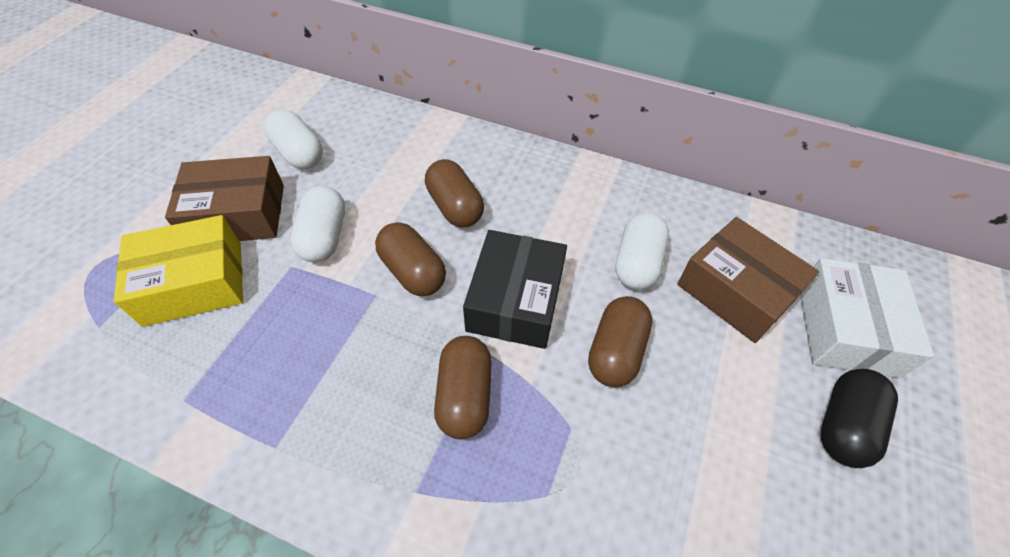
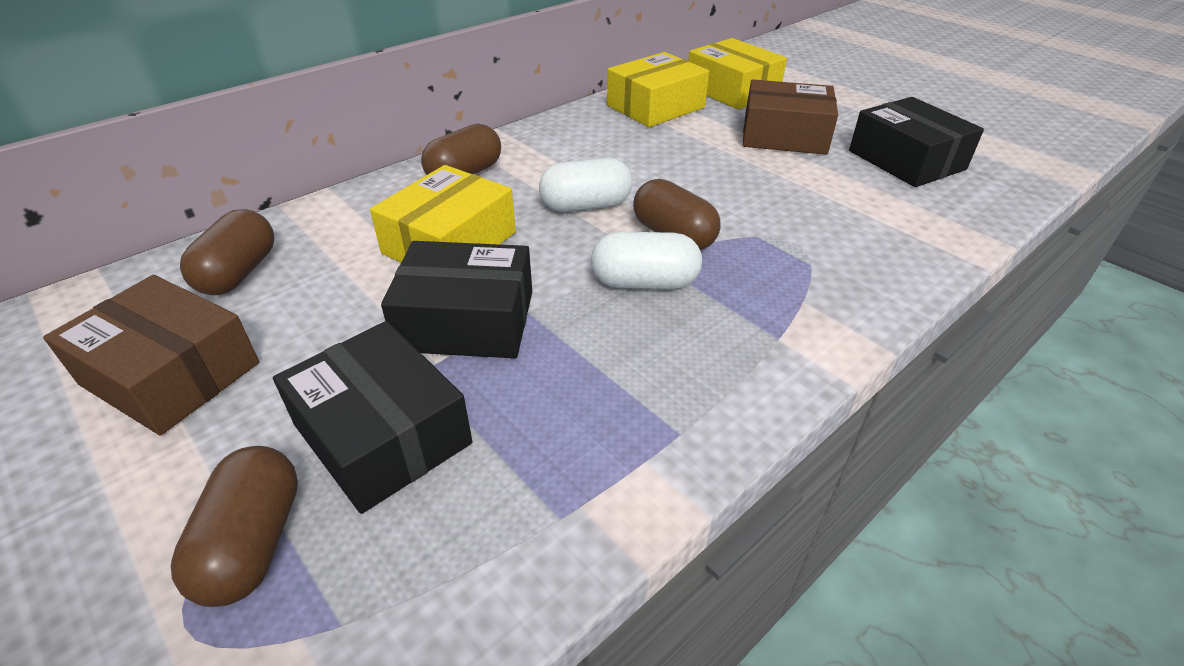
black box: [463,230,567,349] = 1 -> [273,321,472,514] [381,241,532,358] [849,97,984,187] = 3
black capsule: [821,369,898,468] = 1 -> none = 0
white box: [800,258,934,378] = 1 -> none = 0
white capsule: [264,109,323,169] [291,186,345,262] [615,212,669,290] = 3 -> [539,158,633,212] [591,232,702,289] = 2
yellow box: [114,215,243,327] = 1 -> [370,165,516,262] [607,52,709,127] [689,38,787,110] = 3

